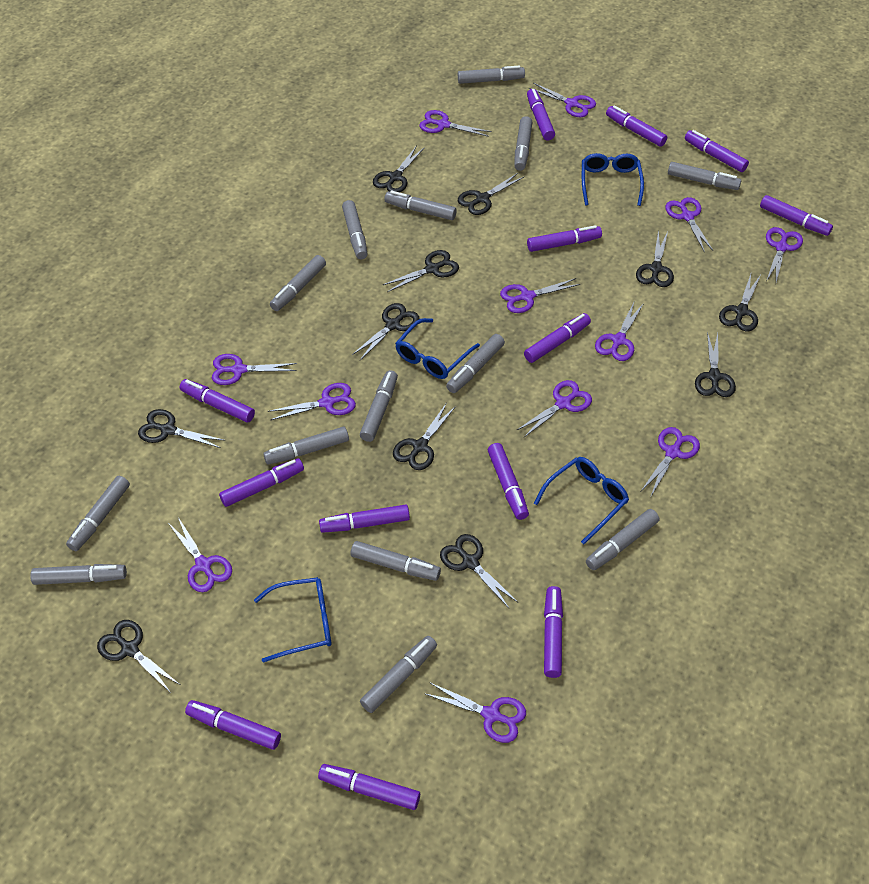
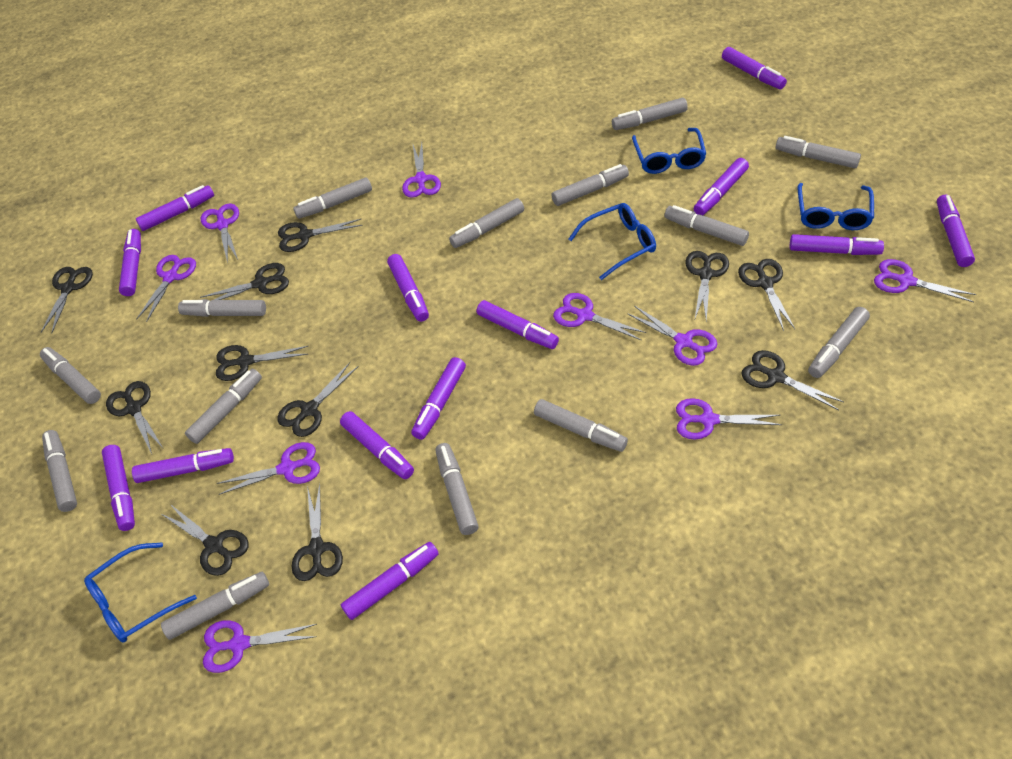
purple scissors: [168,517,232,592] [212,354,297,385] [268,383,356,420] [419,110,492,137] [424,682,526,743] [500,278,580,313] [516,380,592,437] [529,83,596,117] [595,300,644,361] [641,427,700,498] [665,197,713,252] [766,227,803,282] = 12 -> [136,255,196,322] [201,204,239,263] [203,620,317,673] [217,442,320,495] [402,143,441,198] [553,293,647,341] [627,306,717,366] [676,398,782,440] [874,259,976,302] = 9

